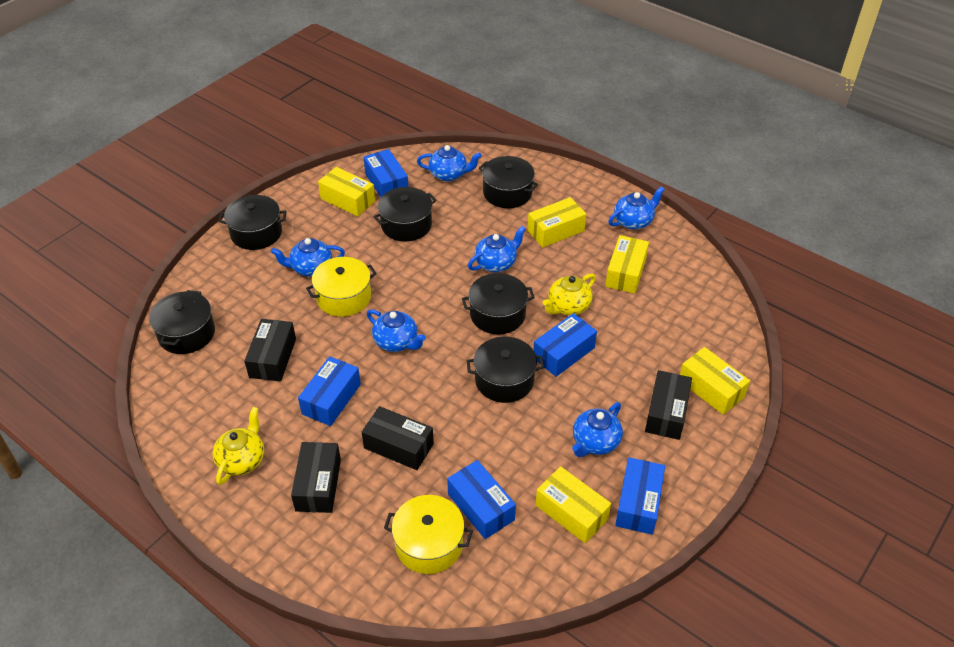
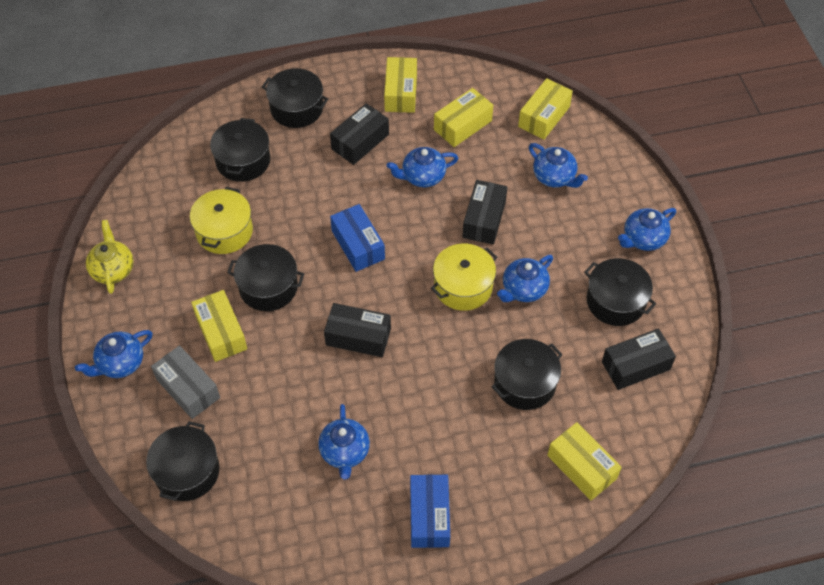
blue box: [298,356,361,426] [364,149,408,197] [447,460,516,539] [533,313,597,377] [615,457,665,534] = 5 -> [330,204,385,272] [410,474,450,548] = 2
grey box: none = 0 -> [151,345,220,419] = 1
yellow teapot: [213,407,264,485] [543,273,596,315] = 2 -> [86,220,133,294] = 1

